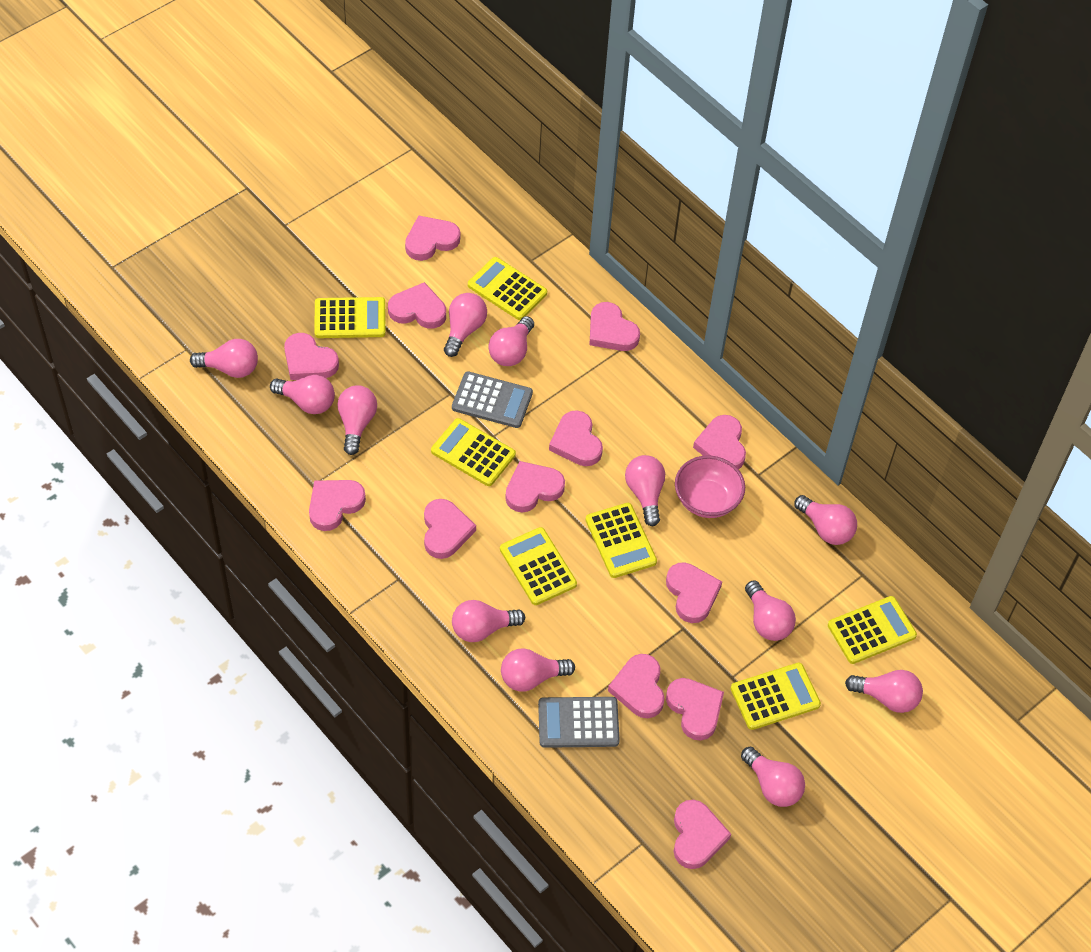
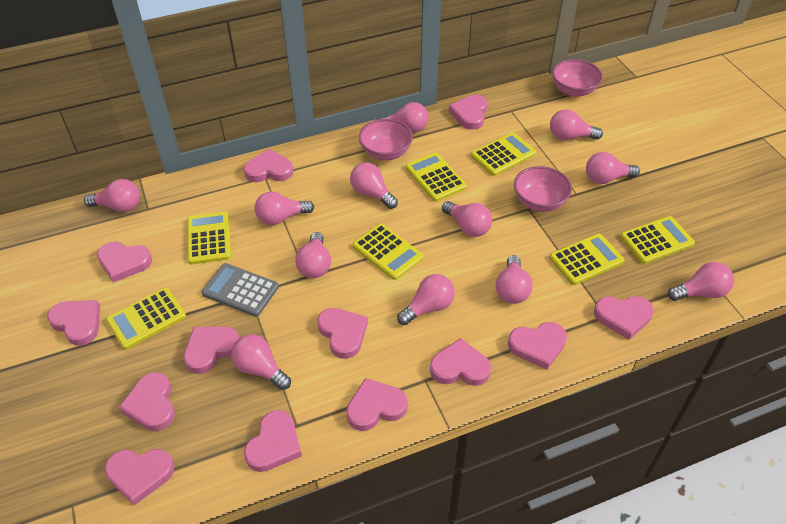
grey calculator: [452,371,533,428] [538,697,620,748] = 2 -> [202,263,279,317] = 1
pink bowl: [675,455,745,518] = 1 -> [359,119,413,160] [514,166,572,212] [552,59,603,97] = 3

